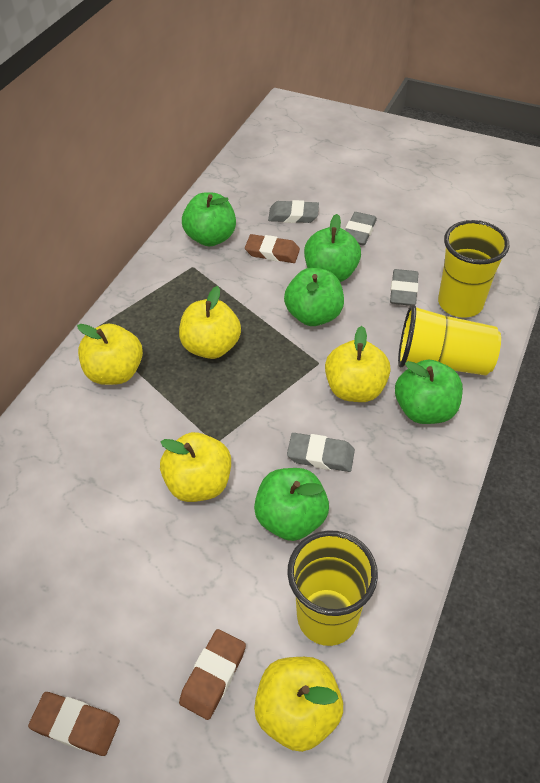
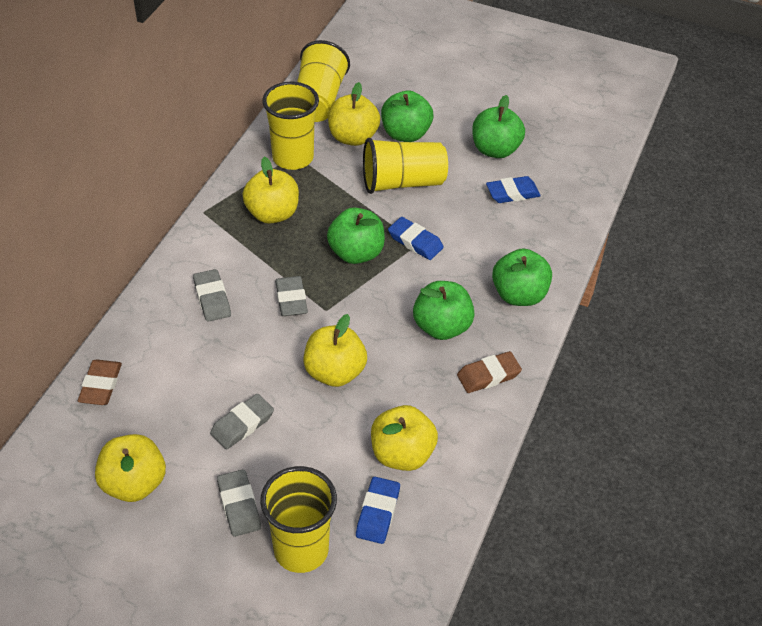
blue eraser: none = 0 -> [356,477,400,544] [388,217,444,260] [486,176,540,203] = 3
brown eraser: [28,692,120,756] [179,629,246,720] [245,234,300,263] = 3 -> [78,360,122,405] [457,351,522,393] = 2
yellow cup: [287,530,378,646] [398,304,501,375] [438,220,509,318] = 3 -> [260,466,337,573] [262,82,319,170] [297,40,350,122] [363,138,448,194] = 4

